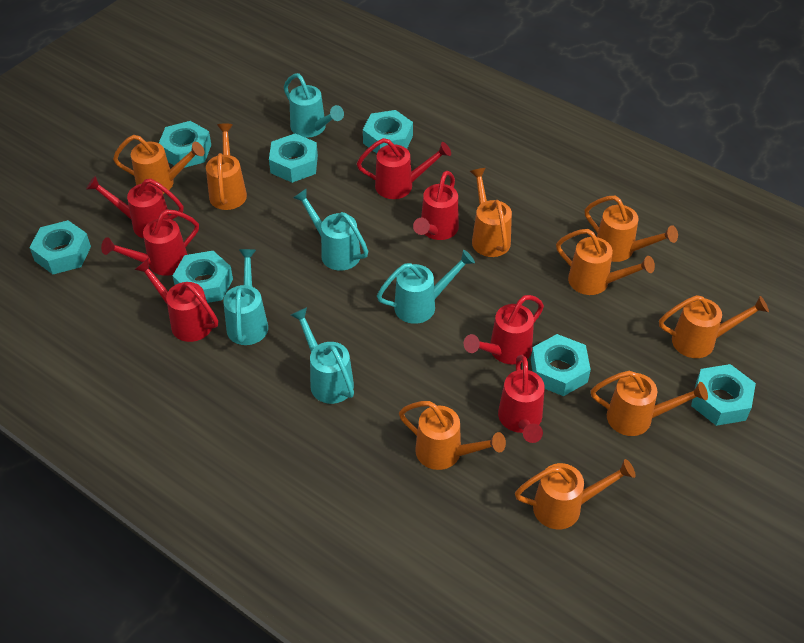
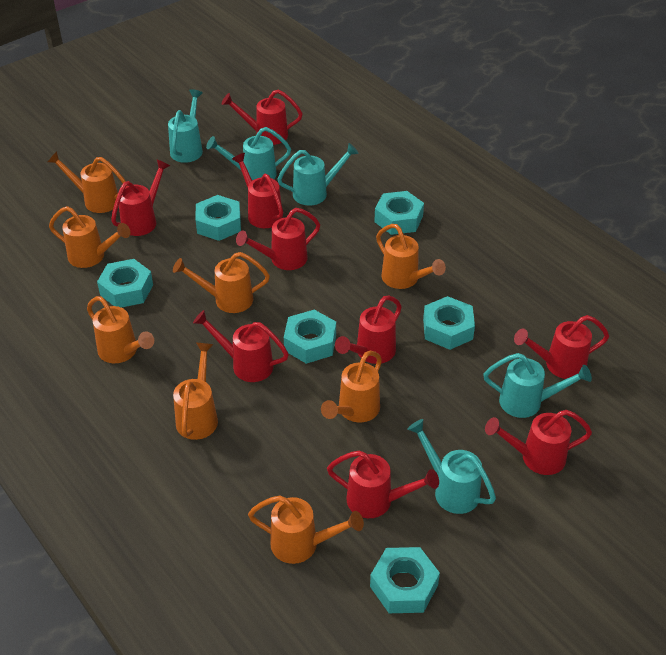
orange watering can: [113,135,205,194] [206,123,247,210] [399,401,506,470] [470,168,512,257] [515,459,636,529] [556,229,655,295] [585,196,678,262] [591,371,708,436] [659,295,769,358] = 9 -> [48,151,128,213] [49,206,130,268] [87,296,154,363] [173,252,270,313] [173,343,218,440] [248,496,364,564] [321,351,382,422] [376,224,446,289] = 8
red watering can: [86,176,184,238] [101,209,199,276] [135,259,218,342] [357,138,451,199] [413,171,459,240] [464,295,544,365] [498,355,545,443] = 7 -> [111,160,170,236] [193,310,289,382] [222,90,303,145] [232,153,283,228] [236,208,320,270] [327,450,439,518] [335,295,402,364] [485,410,592,475] [514,315,609,379] = 9
turquoise nut: [30,220,91,274] [159,121,211,168] [173,251,233,303] [269,133,318,183] [363,110,413,154] [531,334,591,396] [691,364,756,426] = 7 -> [97,259,153,308] [195,195,241,241] [284,310,336,364] [370,547,440,613] [374,191,424,235] [423,296,475,350] = 6

